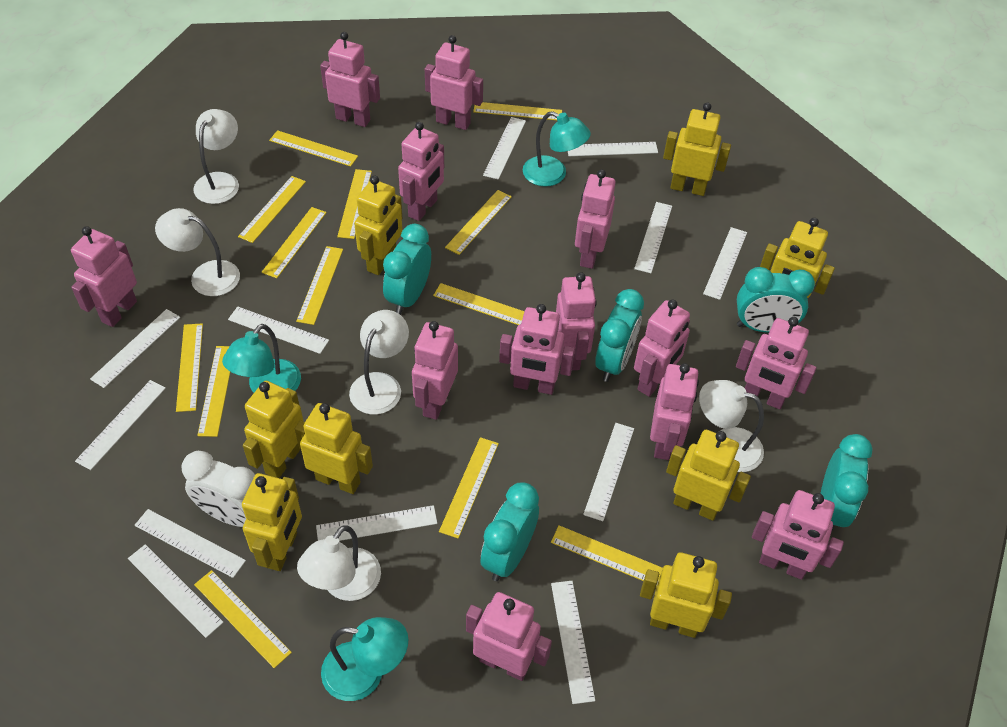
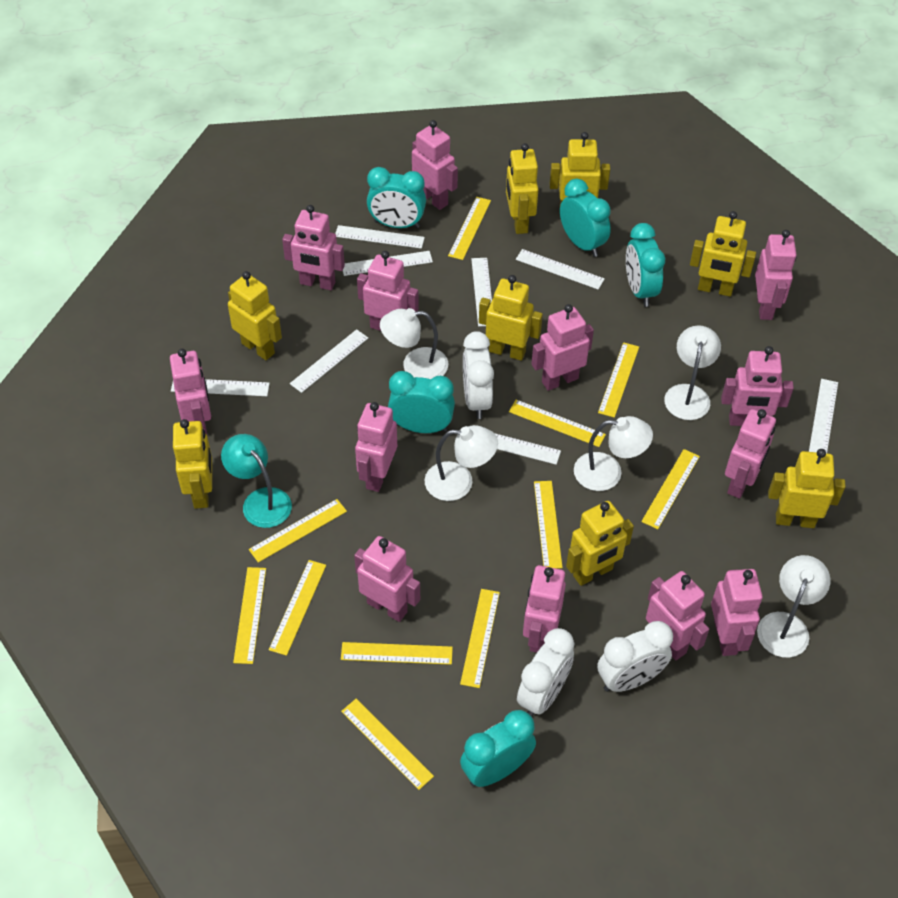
turquoise lamp: [222,324,301,393] [321,617,408,701] [523,111,591,186] = 3 -> [221,434,292,528] = 1
white clock: [181,451,255,527] = 1 -> [463,331,494,419] [517,628,574,717] [597,621,673,692] = 3
white ruler: [75,380,166,470] [90,309,180,388] [128,544,224,638] [135,509,246,578] [228,307,329,354] [316,505,437,541] [483,117,526,180] [551,581,595,704] [568,142,658,156] [583,423,634,521] [634,202,672,273] [703,227,747,300] = 12 -> [171,379,270,396] [290,329,368,393] [335,225,425,249] [343,251,433,276] [465,426,561,465] [471,258,492,327] [516,249,605,290] [809,379,838,453] = 8
yellow ruler: [176,323,203,412] [194,570,292,668] [197,346,230,437] [238,176,306,243] [262,207,327,278] [269,130,358,167] [296,246,343,325] [337,169,372,239] [433,283,524,325] [439,437,499,539] [445,190,512,255] [473,102,562,120] [551,525,663,586] = 13 -> [233,567,266,664] [249,499,347,563] [269,560,326,656] [341,642,453,665] [341,699,434,790] [448,197,491,260] [460,589,500,688] [509,400,606,447] [534,481,563,569] [598,342,639,418] [641,449,700,529] = 11

